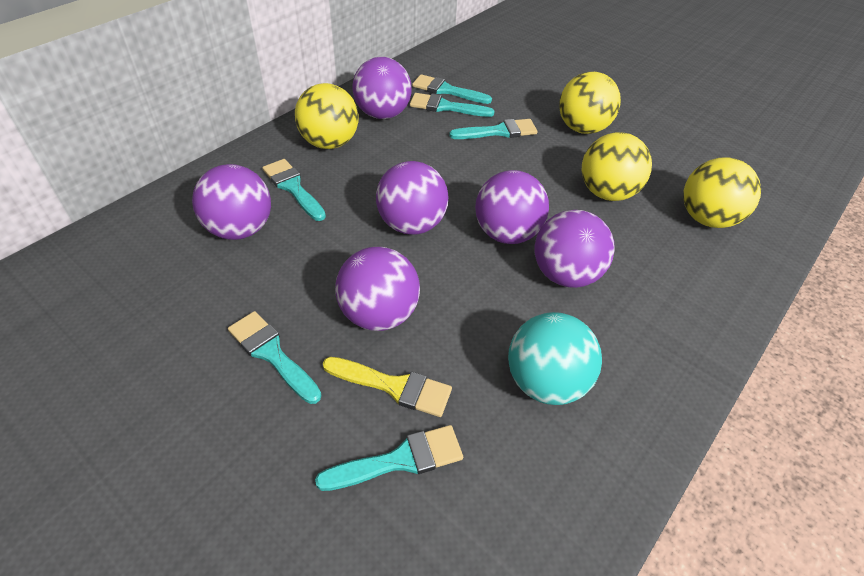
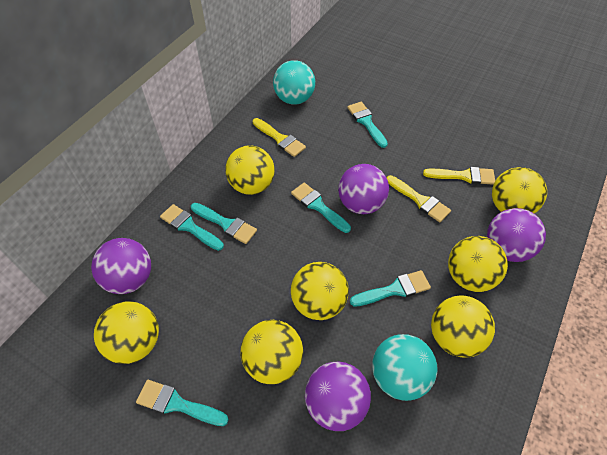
purple ball: [192,164,271,240] [335,247,420,331] [353,57,412,119] [376,161,448,235] [475,170,549,244] [535,210,615,288] = 6 -> [91,238,151,294] [305,361,371,431] [338,164,389,214] [487,208,546,262] = 4
turquoise ball: [508,312,602,405] = 1 -> [273,60,315,105] [372,334,438,401] = 2
yellow ball: [295,83,359,149] [559,72,621,134] [581,132,652,201] [683,157,761,228] = 4 -> [94,301,159,364] [225,145,275,195] [241,320,303,384] [291,262,349,320] [431,296,495,358] [448,236,508,292] [492,167,547,213] = 7
yellow brush: [323,357,452,417] = 1 -> [253,118,306,157] [387,175,451,222] [423,167,495,185] = 3

